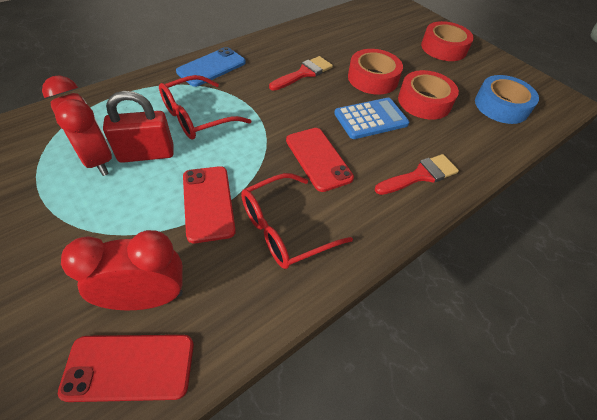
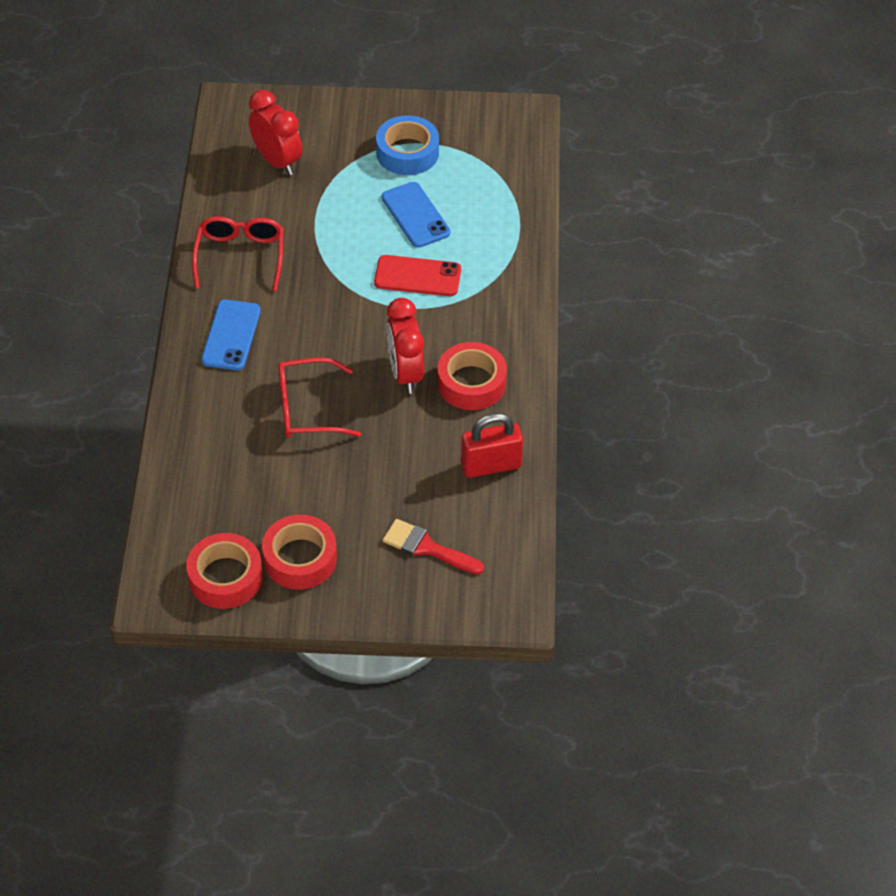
blue calculator: [334,98,409,139] = 1 -> none = 0
blue phone: [176,47,246,87] = 1 -> [201,300,261,370] [381,182,450,248] = 2
red brush: [269,56,333,91] [375,154,459,195] = 2 -> [383,519,484,574] = 1
red phone: [58,335,194,402] [183,166,236,243] [286,128,354,192] = 3 -> [374,255,461,296] = 1

